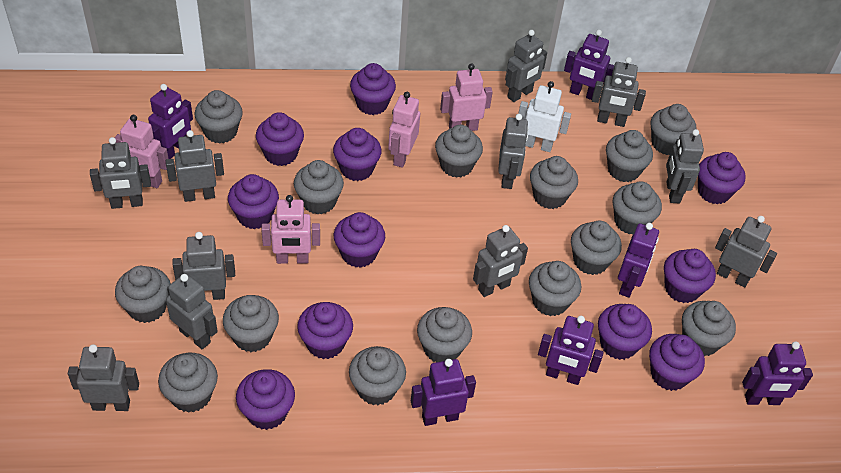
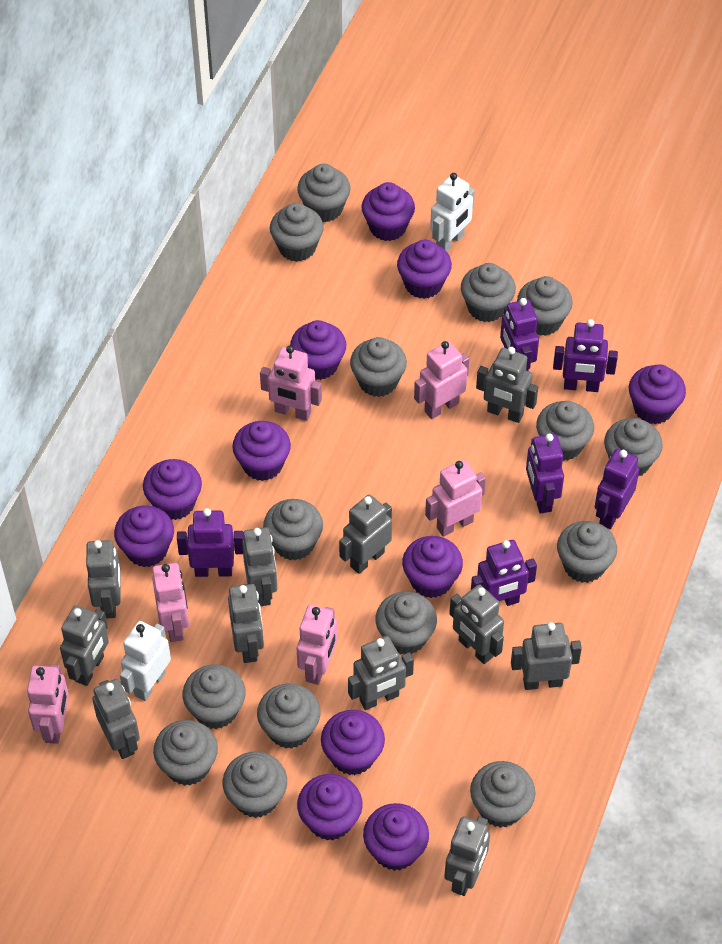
pink robot: [115,115,169,188] [261,195,320,264] [388,92,420,168] [440,63,493,131] = 4 -> [27,664,69,744] [152,563,189,642] [260,345,322,421] [297,605,337,685] [414,341,469,419] [425,460,486,537] = 6
white robot: [518,81,571,152] = 1 -> [120,621,171,701] [430,173,475,252] = 2

